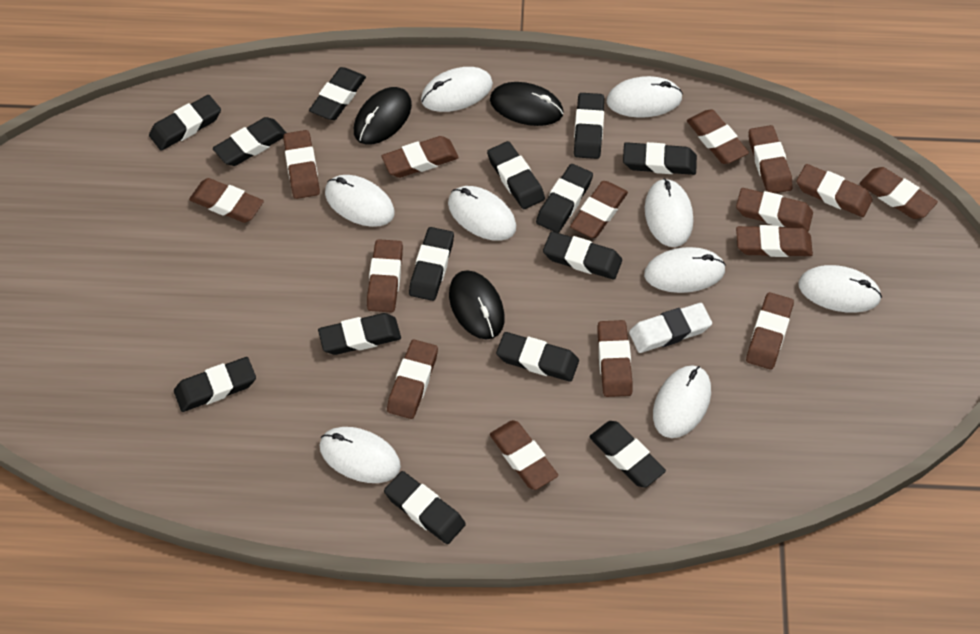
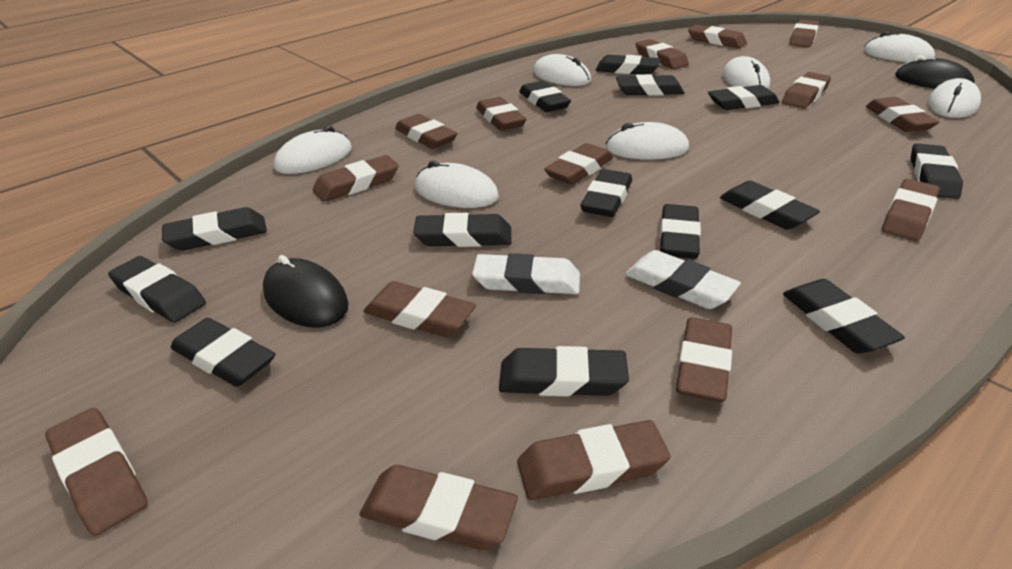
black mouse: [354,87,412,145] [449,270,505,340] [490,82,564,126] = 3 -> [263,255,349,328] [895,55,975,89] = 2
white eraser: [629,303,712,353] = 1 -> [472,253,580,294] [625,250,741,309] = 2
white mouse: [320,427,401,483] [325,175,394,227] [421,67,493,112] [448,186,516,241] [607,76,683,118] [644,247,726,293] [645,178,693,247] [653,365,711,438] [798,265,882,313] = 9 -> [274,126,352,174] [415,161,499,208] [533,54,591,86] [606,122,689,160] [723,56,770,89] [864,31,935,62] [927,78,981,118] = 7

